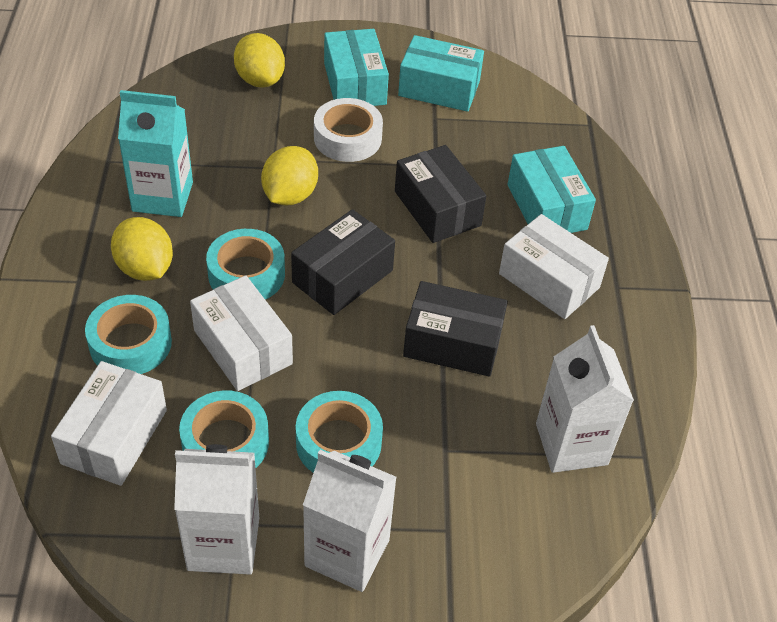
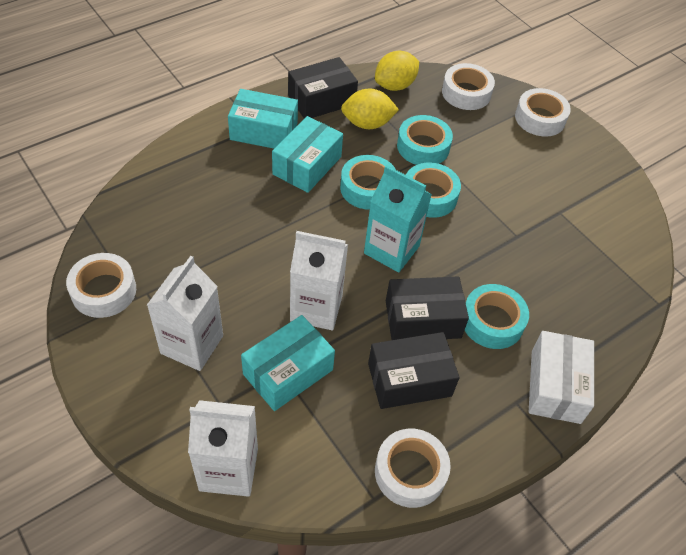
white box: [51,361,167,486] [190,275,293,391] [499,214,609,319] = 3 -> [529,331,594,424] = 1
white tape: [314,98,383,162] = 1 -> [66,253,136,318] [375,429,451,508] [442,63,495,110] [515,88,571,137] = 4
yellow lemon: [111,217,173,281] [234,33,285,87] [261,146,318,205] = 3 -> [341,89,399,129] [375,51,419,91] = 2

